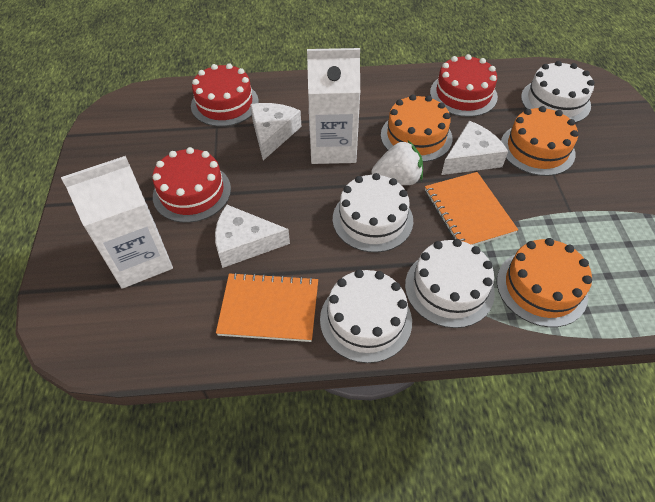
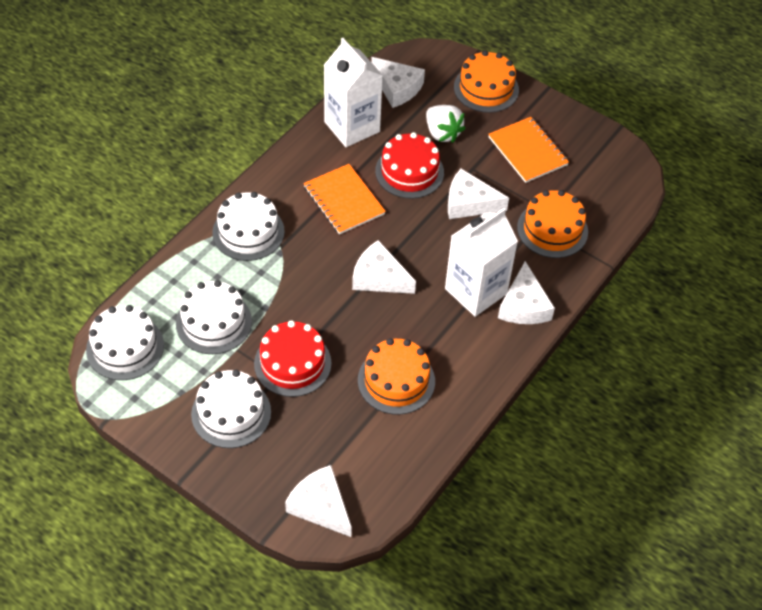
red cake: [152,147,231,223] [191,63,259,127] [430,54,498,117] = 3 -> [254,320,332,397] [375,132,444,199] = 2
white cheese: [215,205,290,268] [250,103,302,161] [441,121,508,175] = 3 -> [285,465,352,537] [352,240,416,294] [371,57,425,108] [448,169,509,219] [498,261,555,324] = 5

